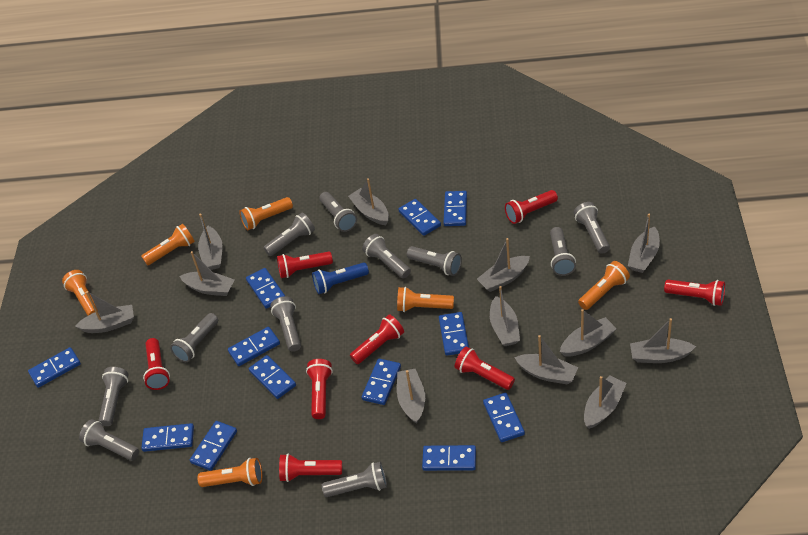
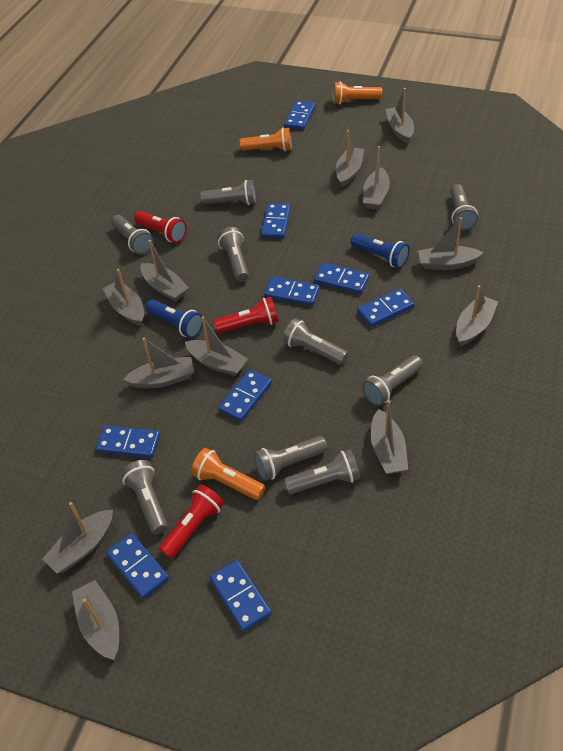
blue domino: [28,347,81,388] [141,423,194,452] [190,421,237,471] [228,327,280,366] [246,268,285,309] [249,355,296,399] [361,359,401,405] [398,199,441,236] [422,445,476,471] [439,312,469,356] [443,191,467,226] [483,393,525,442] = 12 -> [96,425,160,458] [106,533,169,599] [210,560,272,632] [218,369,272,421] [261,203,291,238] [264,277,320,306] [284,101,315,130] [314,263,369,294] [357,289,415,327] = 9
blue flashlight: [312,262,369,294] = 1 -> [145,299,203,338] [350,233,410,268] = 2
grey flashlight: [79,419,139,461] [98,367,129,426] [170,313,218,362] [264,213,315,256] [270,296,301,352] [319,192,357,232] [322,462,387,497] [362,234,411,278] [407,246,462,276] [550,227,576,276] [573,202,610,254] = 11 -> [111,215,154,255] [121,460,168,534] [200,180,256,205] [218,227,249,282] [254,436,327,481] [283,318,348,365] [284,449,360,494] [362,355,423,406] [450,184,478,230] = 9
orange flashlight: [62,270,98,316] [141,224,195,265] [197,458,262,487] [239,197,293,230] [397,287,454,312] [578,261,630,310] = 6 -> [191,448,265,500] [240,128,292,151] [333,81,382,105] = 3
red flashlight: [143,338,170,390] [277,252,333,278] [279,454,342,482] [306,359,333,419] [350,314,404,364] [455,346,515,390] [505,190,558,224] [664,279,725,306] = 8 -> [134,211,187,243] [159,484,224,559] [214,297,278,334] = 3

